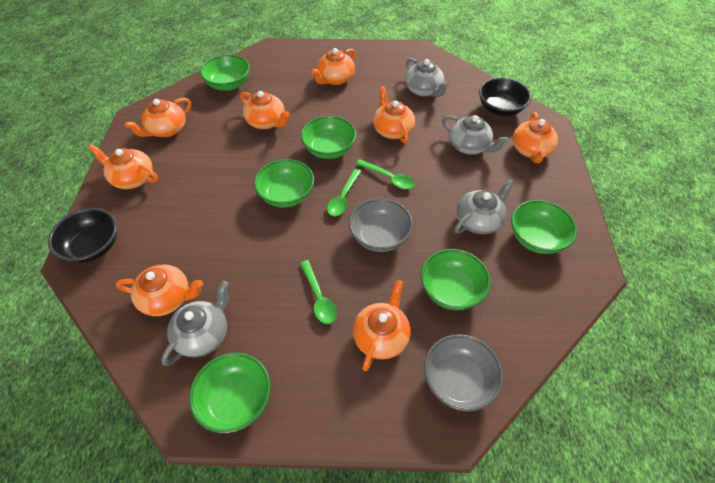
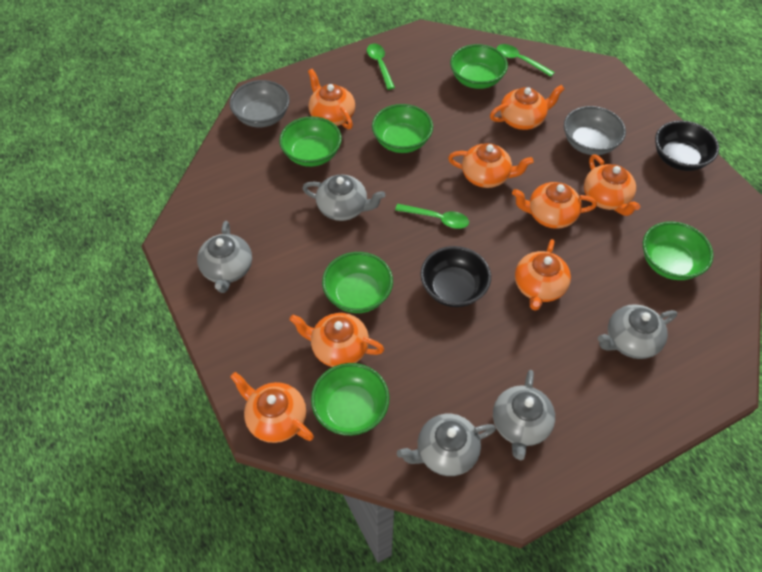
grey teapot: [161,281,229,366] [405,58,449,97] [442,115,509,154] [454,179,515,234] = 4 -> [197,221,252,293] [302,175,385,221] [397,414,496,476] [493,370,555,460] [598,304,677,359] = 5

